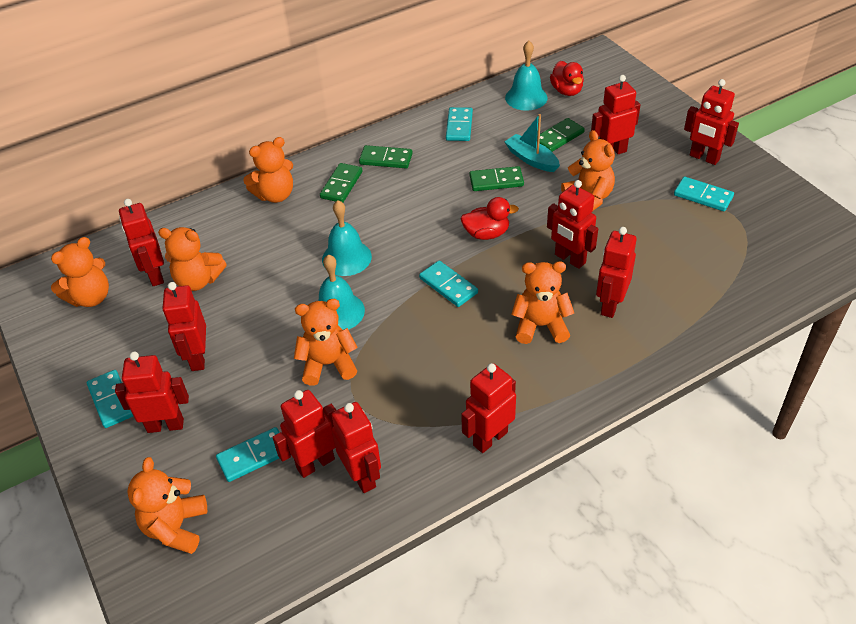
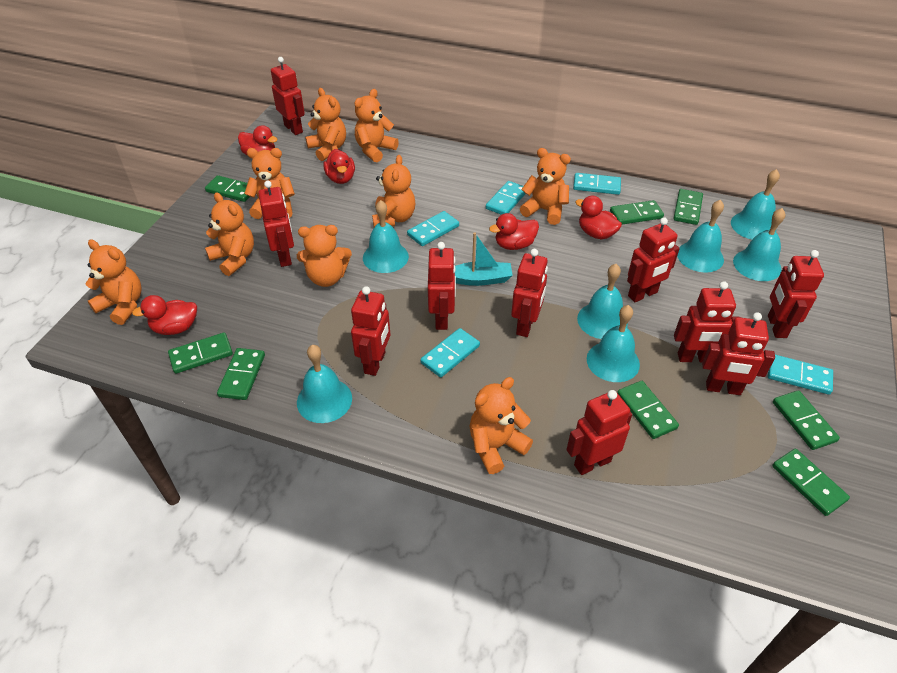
green domino: [320,163,363,202] [359,145,413,168] [469,166,524,191] [539,118,585,152] = 4 -> [168,333,233,374] [205,175,250,202] [217,348,265,400] [610,200,664,225] [617,381,679,439] [673,189,703,225] [772,449,850,516] [773,390,840,450] = 8
orange teddy bear: [51,237,109,307] [127,457,207,554] [158,227,226,291] [243,137,293,203] [294,299,358,386] [511,261,574,344] [561,130,615,210] = 7 -> [85,239,142,325] [205,192,254,276] [244,148,295,219] [297,225,352,287] [305,88,346,161] [355,89,399,162] [372,155,415,227] [469,377,533,474] [520,148,571,225] = 9
red duck: [461,197,519,240] [550,61,584,96] = 2 -> [132,295,197,335] [238,125,278,155] [323,149,355,184] [489,213,539,250] [575,196,622,239] = 5
turquoise bell: [319,254,365,330] [322,200,372,276] [505,41,548,111] = 3 -> [297,345,352,423] [363,200,409,273] [577,264,628,339] [587,305,640,382] [677,200,724,273] [731,169,780,240] [733,208,785,281] = 7

